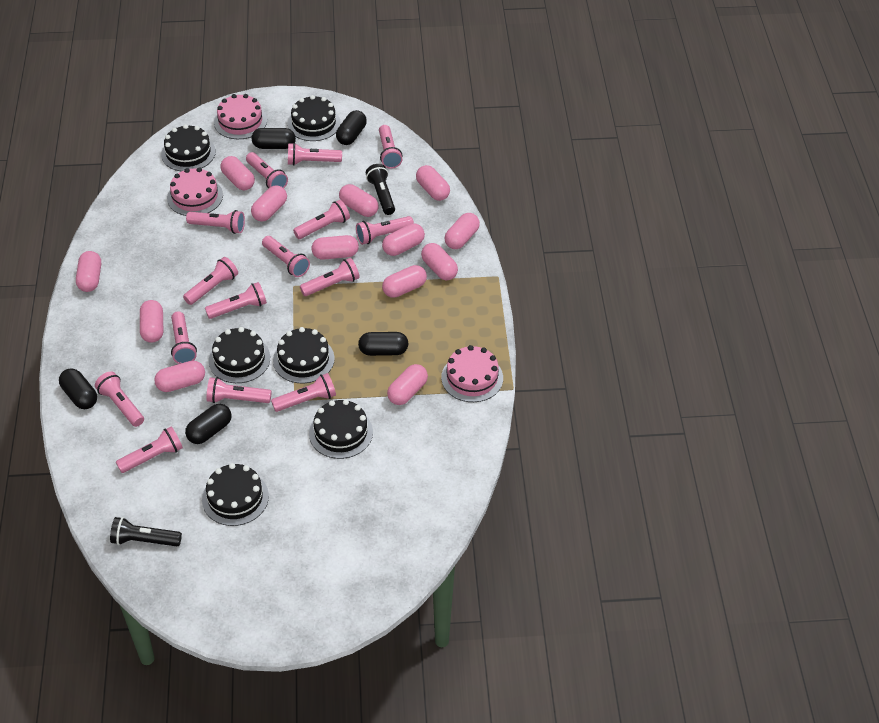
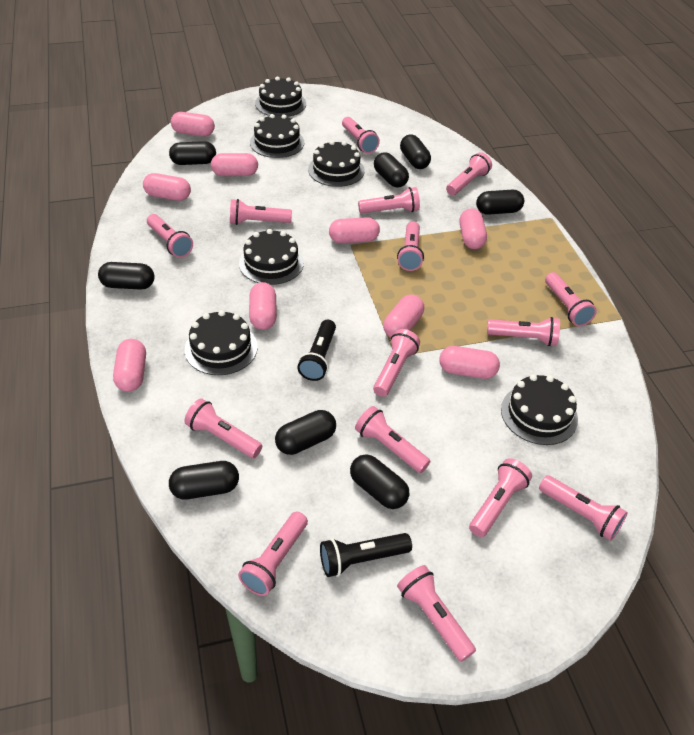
black capsule: [59,368,97,409] [185,404,232,444] [251,128,296,149] [336,110,367,145] [358,332,409,356] = 5 -> [98,262,155,290] [169,141,216,165] [169,461,239,499] [275,410,336,455] [350,454,409,509] [374,152,409,188] [400,135,431,169] [476,190,524,215] = 8
pink cake: [167,167,223,216] [214,94,267,139] [441,345,503,402] = 3 -> none = 0
pink capsule: [76,251,101,292] [140,300,163,343] [154,361,205,392] [220,156,255,190] [251,185,287,221] [311,235,359,260] [339,184,379,217] [382,223,425,256] [382,265,427,298] [387,364,428,405] [416,165,450,201] [421,243,458,280] [444,213,480,249] = 13 -> [113,339,146,392] [143,173,191,201] [171,112,215,136] [211,153,258,176] [249,282,277,330] [329,217,380,243] [383,294,424,337] [439,346,500,379] [460,208,487,249] = 9

